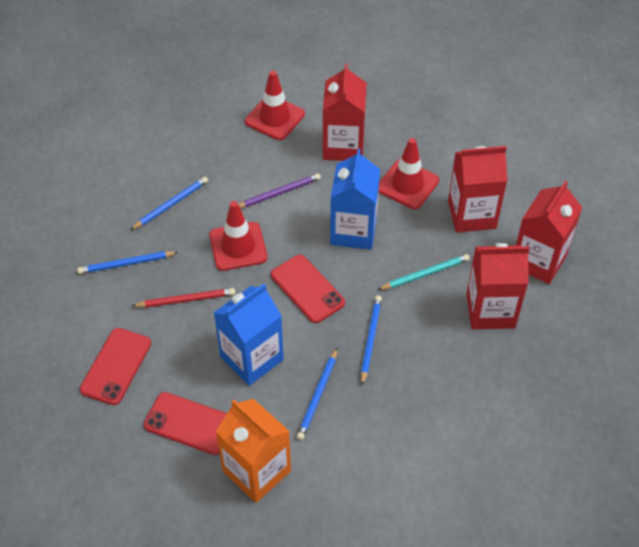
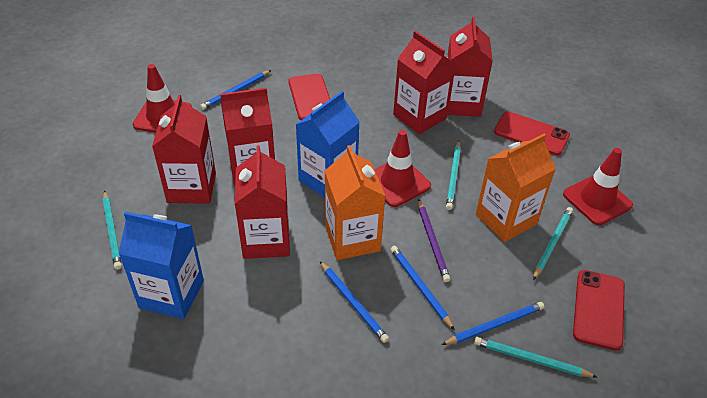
orange carton: [216,399,291,503] = 1 -> [325,145,385,260] [476,134,556,242] = 2
red carton: [323,64,366,161] [448,146,507,233] [466,243,530,330] [516,181,582,284] = 4 -> [152,95,216,204] [220,88,275,186] [235,145,290,259] [393,31,456,134] [447,17,493,117] = 5
red pencil: [132,288,235,307] = 1 -> none = 0
turquoise pencil: [378,254,470,290] = 1 -> [103,190,122,270] [446,141,461,210] [474,337,597,378] [533,207,573,280] = 4

